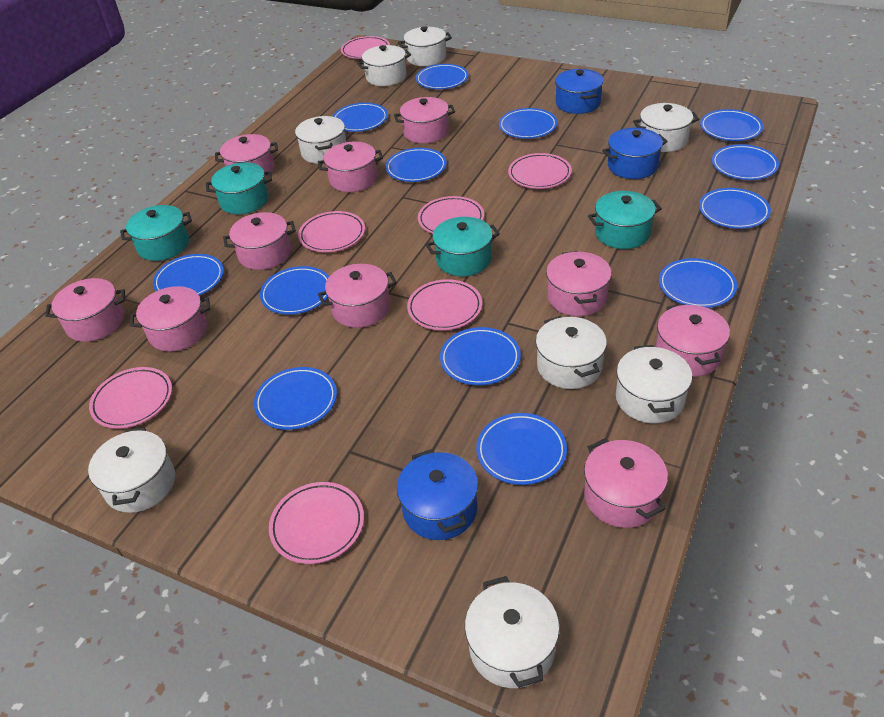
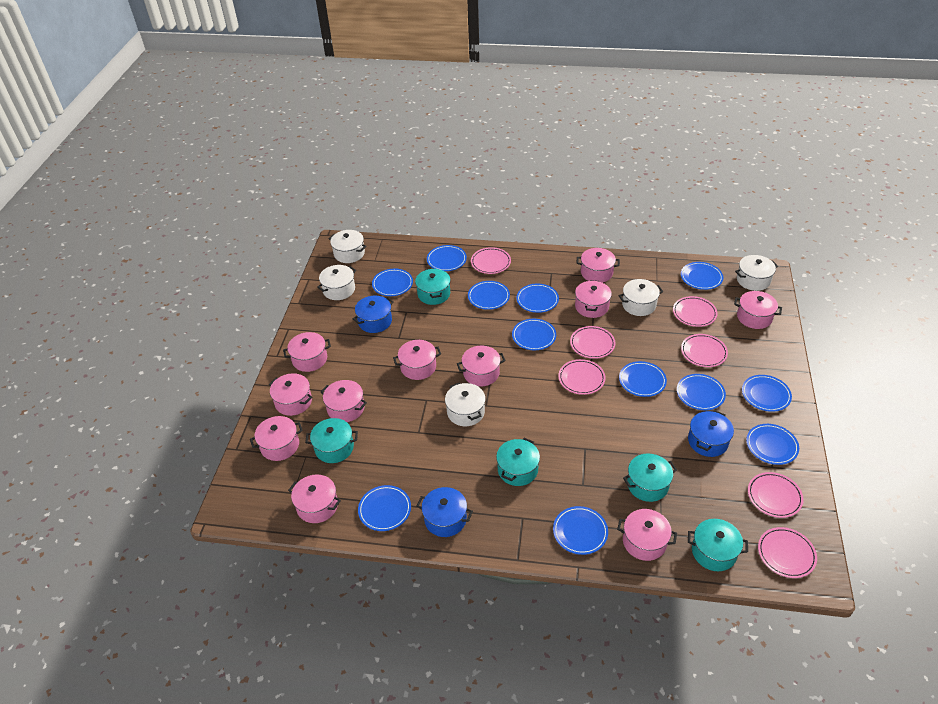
blue plate: [153,254,224,296] [254,367,337,430] [260,266,329,314] [333,103,388,132] [385,148,447,182] [416,64,468,89] [440,327,521,385] [476,413,567,485] [499,108,557,139] [659,258,737,308] [699,188,771,229] [700,109,763,141] [712,144,779,180] = 13 -> [358,485,411,531] [372,269,413,296] [427,245,467,271] [468,281,510,310] [512,319,556,350] [516,284,559,313] [553,506,608,555] [619,361,667,397] [677,374,726,410] [681,262,723,290] [742,375,792,412] [746,424,799,465] = 12
pink pot: [45,278,125,342] [130,286,210,352] [215,134,278,178] [223,212,296,270] [318,142,383,192] [318,264,397,328] [394,97,455,144] [546,251,612,316] [584,438,668,528] [656,303,730,377] = 10 -> [250,416,303,461] [269,373,312,416] [283,332,331,372] [288,474,341,523] [320,380,367,422] [393,340,441,380] [457,346,506,386] [575,280,612,318] [576,248,620,283] [617,509,677,561] [734,291,782,329] = 11
turquoise pot: [120,205,192,261] [206,162,272,214] [425,217,500,276] [588,191,662,249] = 4 -> [305,418,358,463] [415,268,451,305] [496,438,540,486] [623,454,677,502] [688,519,748,571] = 5
white pot: [88,427,175,513] [295,116,346,164] [357,45,411,86] [398,26,452,66] [465,576,560,688] [536,316,607,389] [616,345,692,423] [633,103,699,152] = 8 -> [317,265,356,300] [329,230,367,263] [445,383,486,426] [618,279,663,316] [735,255,778,291] = 5

